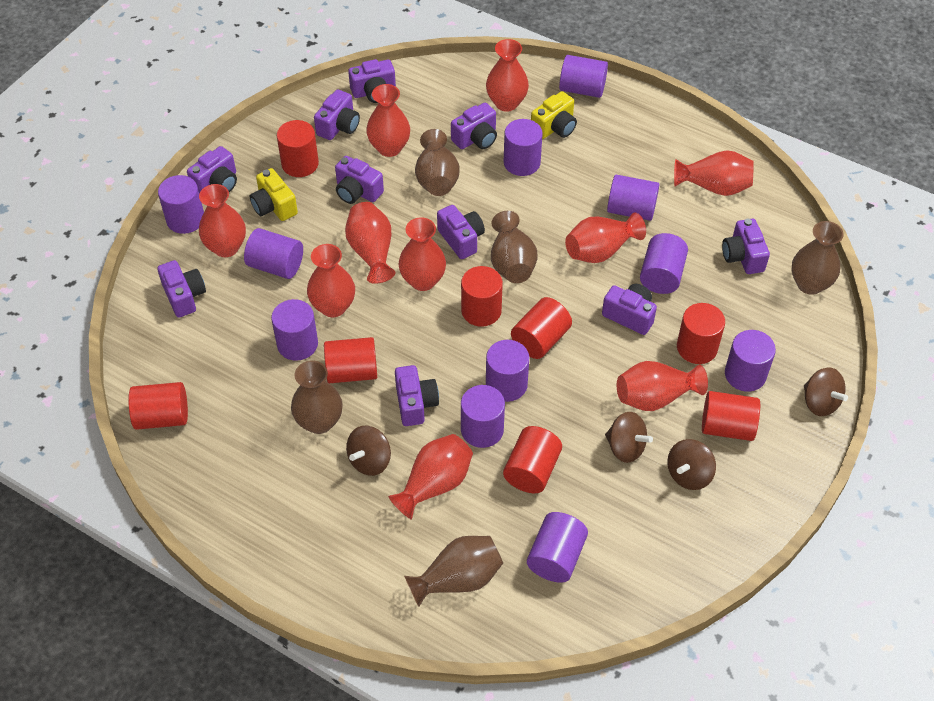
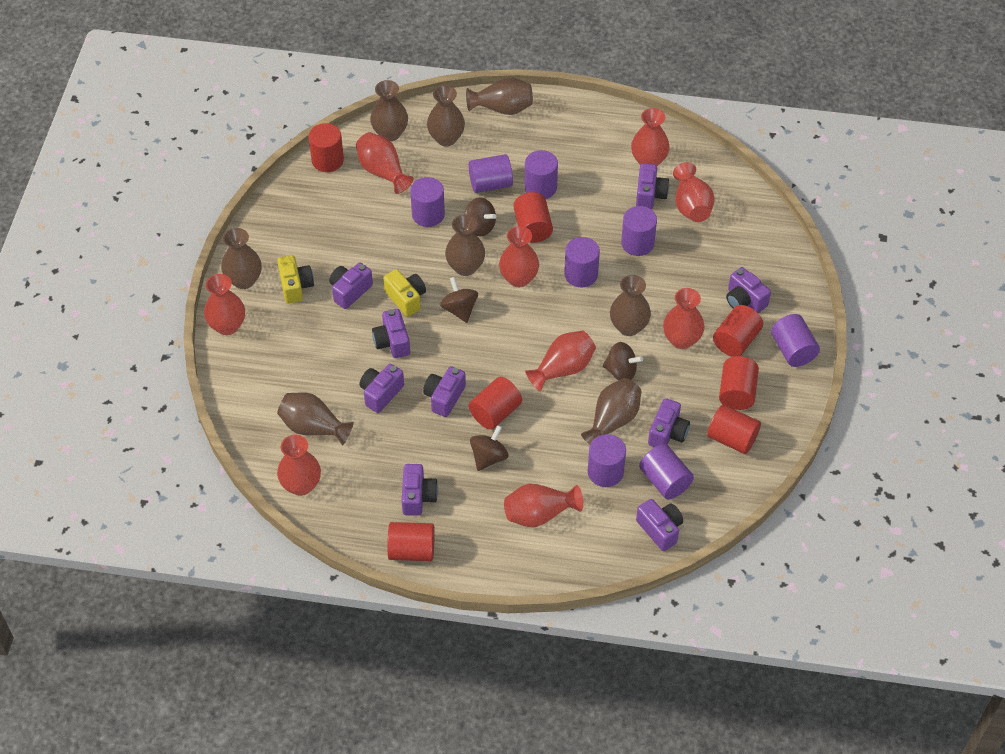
brown vase: [291,361,343,434] [404,536,503,607] [415,129,460,196] [491,211,537,283] [792,221,844,295] = 5 -> [221,228,262,289] [277,392,354,446] [370,80,408,141] [427,85,465,146] [445,215,485,276] [466,77,533,115] [581,378,641,444] [610,275,651,336] = 8
purple camera: [157,260,206,318] [187,146,237,193] [314,89,360,140] [335,156,384,204] [348,59,396,103] [395,365,439,426] [437,205,485,259] [451,103,497,149] [602,284,657,335] [722,219,770,274] = 10 -> [329,263,373,309] [360,364,404,413] [372,309,410,358] [402,464,438,516] [423,366,466,417] [636,164,669,209] [636,499,683,551] [648,398,690,447] [726,267,771,313] = 9
purple cylinder: [158,175,204,234] [244,228,303,279] [271,299,318,361] [461,385,505,448] [486,340,529,402] [504,119,543,176] [527,512,588,583] [559,55,608,98] [607,175,659,221] [640,233,688,294] [725,330,776,392] = 11 -> [410,177,445,227] [469,154,513,193] [524,150,558,199] [564,237,600,287] [587,434,626,487] [621,206,657,256] [639,444,694,499] [771,314,820,367] = 8
red cylinder: [128,382,188,430] [277,120,319,177] [324,337,377,383] [461,266,503,327] [503,426,562,493] [511,297,572,359] [677,303,725,364] [702,391,760,441] = 8 -> [308,123,344,172] [387,522,435,561] [468,377,522,430] [513,192,553,243] [707,405,761,454] [713,305,763,357] [719,356,759,410] = 7
red vase: [199,184,246,257] [307,244,355,317] [345,202,395,284] [366,84,410,157] [388,434,473,519] [399,217,446,291] [486,39,529,112] [565,213,646,263] [617,361,708,411] [674,150,754,196] = 10 -> [204,274,245,335] [277,435,321,496] [356,132,413,194] [499,226,539,287] [504,484,583,527] [525,330,596,391] [631,108,670,166] [663,288,705,349] [673,162,715,222] = 9

